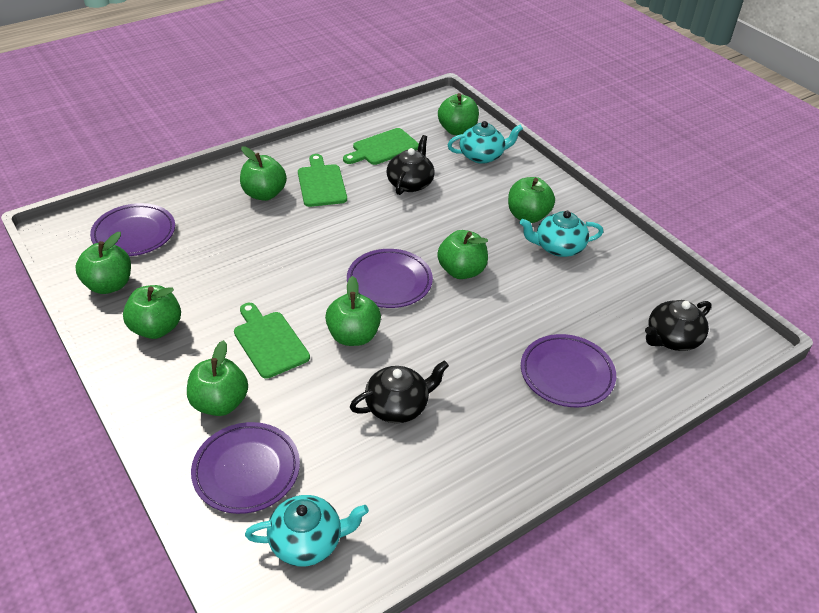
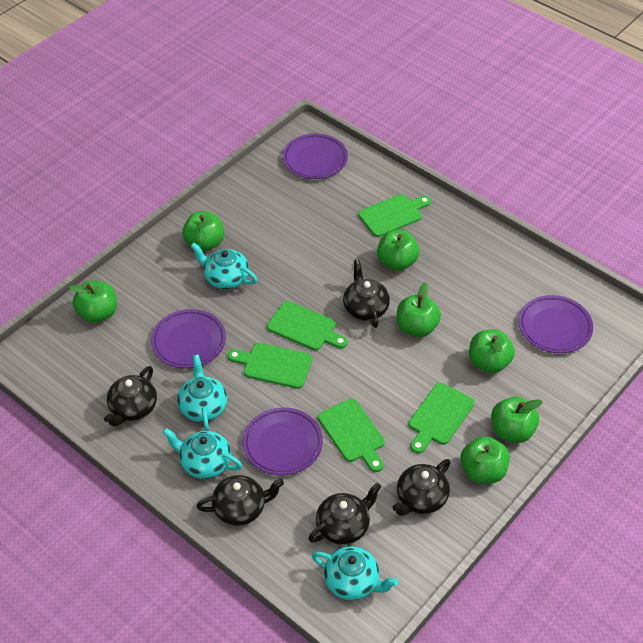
black teapot: [350,360,449,423] [386,135,434,195] [645,300,711,351] = 3 -> [104,366,157,427] [196,475,284,526] [308,483,382,545] [343,259,390,328] [393,459,450,516] = 5
green apple: [75,232,131,294] [123,285,181,339] [187,340,248,416] [240,146,287,201] [325,276,381,346] [437,230,488,279] [438,93,479,135] [508,177,555,223] = 8 -> [69,281,117,323] [182,211,224,252] [377,230,419,271] [397,282,441,337] [461,436,510,484] [469,329,515,373] [491,397,543,443] = 7
green cutting board: [234,303,310,379] [298,154,347,207] [343,128,419,165] = 3 -> [228,343,312,389] [267,301,348,351] [318,399,385,472] [358,194,431,237] [409,383,475,454] = 5
turquoise teapot: [245,495,369,567] [448,121,523,164] [520,211,603,257] = 3 -> [162,428,242,479] [177,355,227,431] [191,243,257,289] [312,546,398,600] = 4

